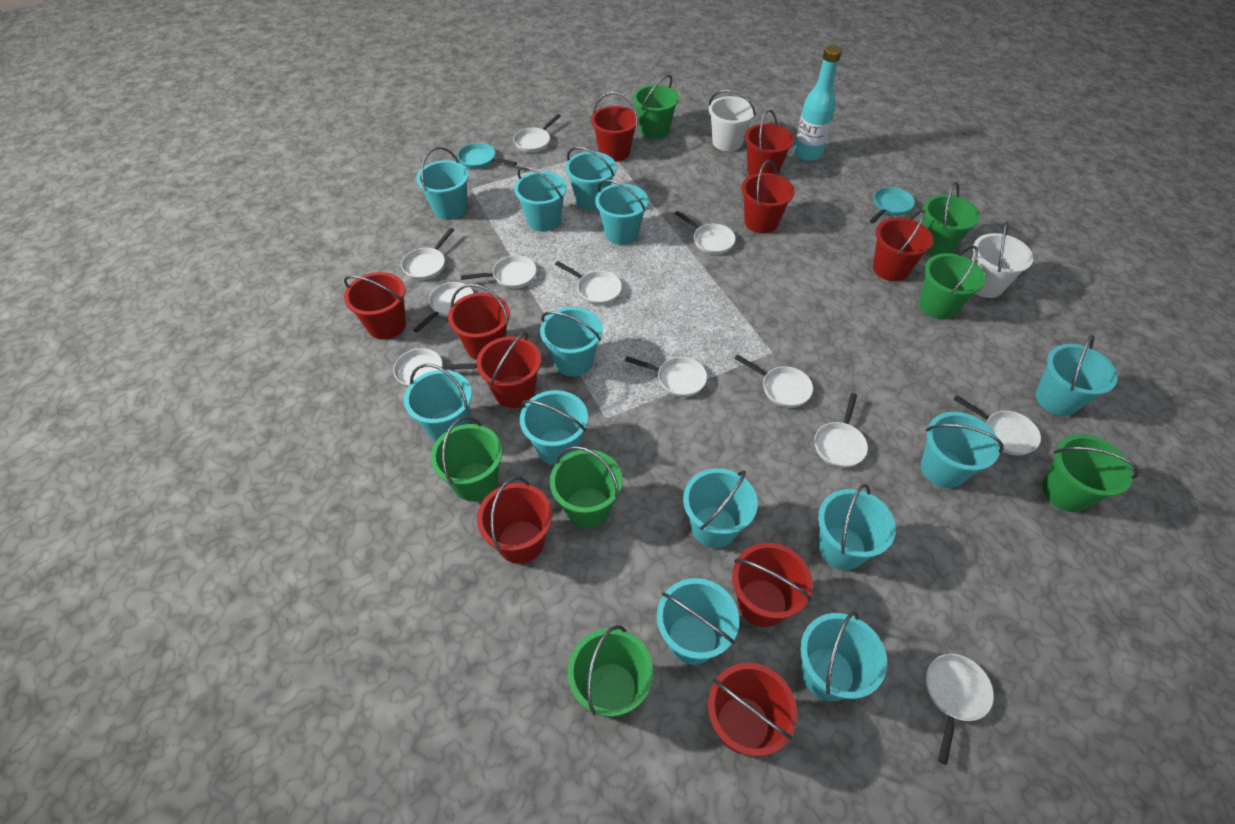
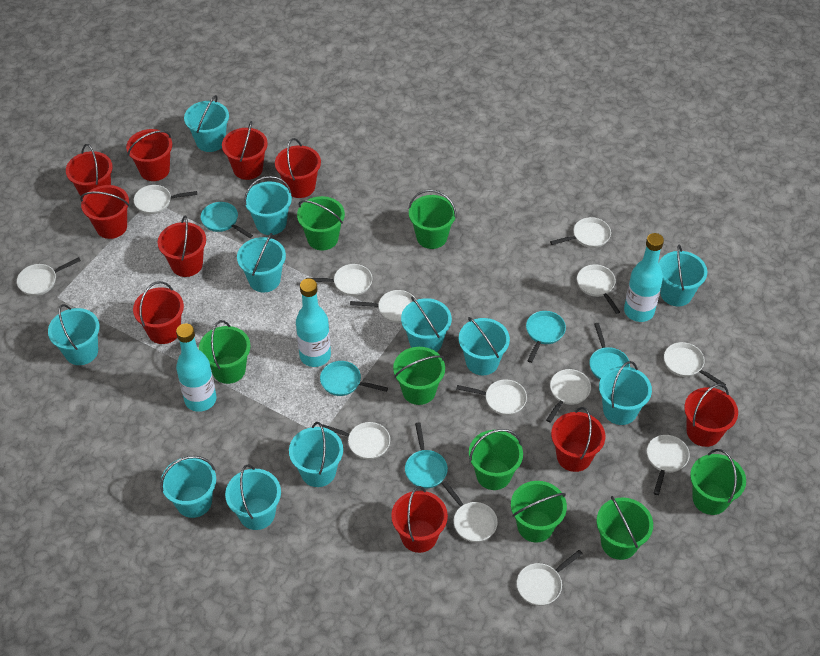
green bucket: [431,416,502,501] [550,446,623,528] [567,625,653,717] [633,75,679,139] [919,246,986,319] [922,182,980,256] [1042,434,1139,512] = 7 -> [199,320,251,384] [297,196,345,250] [393,347,445,405] [408,190,456,249] [469,429,523,490] [511,481,567,543] [596,496,653,560] [690,449,746,515] = 8
turquoise bottle: [794,45,842,161] = 1 -> [176,323,217,412] [296,278,331,367] [624,233,664,322] = 3
turquoise bucket: [404,364,472,442] [416,147,469,220] [514,166,567,232] [520,390,588,465] [540,307,603,377] [565,147,616,211] [595,180,649,245] [657,578,739,665] [683,468,758,548] [800,611,887,701] [818,484,896,570] [921,412,1004,488] [1035,335,1118,416] = 13 -> [48,304,100,365] [160,456,216,518] [184,95,229,152] [225,464,281,530] [237,233,286,292] [244,176,292,235] [289,422,343,487] [401,297,452,352] [459,317,510,375] [599,361,652,425] [659,244,707,306] = 11
turquoise pan: [458,143,517,169] [869,187,915,224] = 2 -> [201,202,253,238] [320,361,388,396] [405,423,448,488] [526,311,566,363] [589,323,630,379] = 5
white bucket: [709,90,756,151] [972,221,1033,298] = 2 -> none = 0
white pan: [393,348,477,387] [401,228,454,280] [413,282,474,333] [461,255,537,289] [513,114,561,153] [555,261,622,305] [625,356,707,397] [675,211,736,255] [735,354,813,408] [815,393,868,468] [926,654,994,765] [953,395,1041,456] = 12 -> [17,257,81,296] [134,185,197,214] [306,264,372,296] [322,422,390,460] [350,290,416,323] [441,480,498,542] [456,379,527,416] [517,550,583,606] [546,369,591,423] [550,217,611,248] [577,264,620,314] [647,435,690,495] [664,342,726,388] = 13

